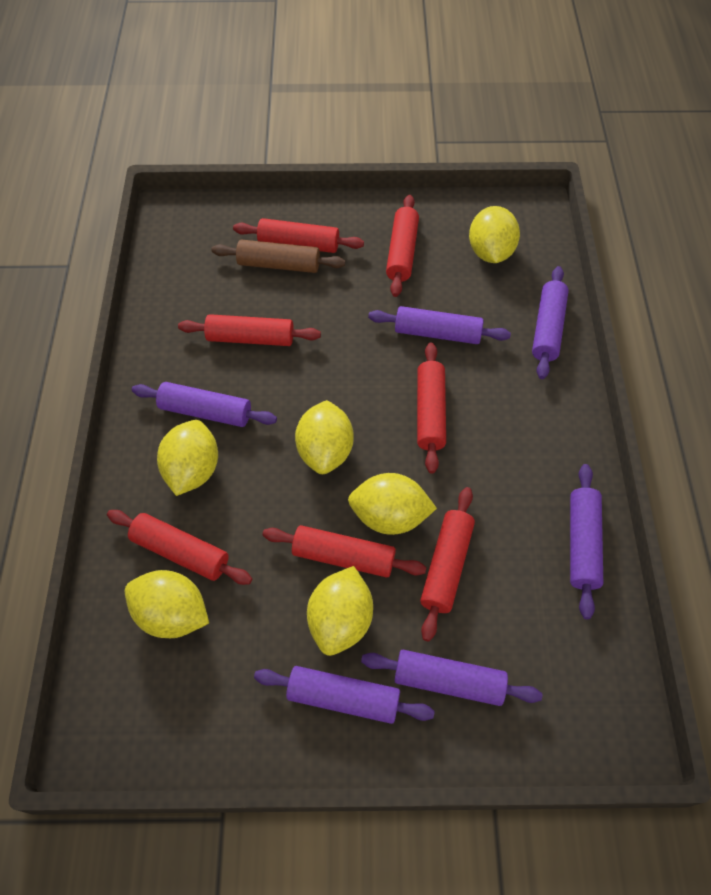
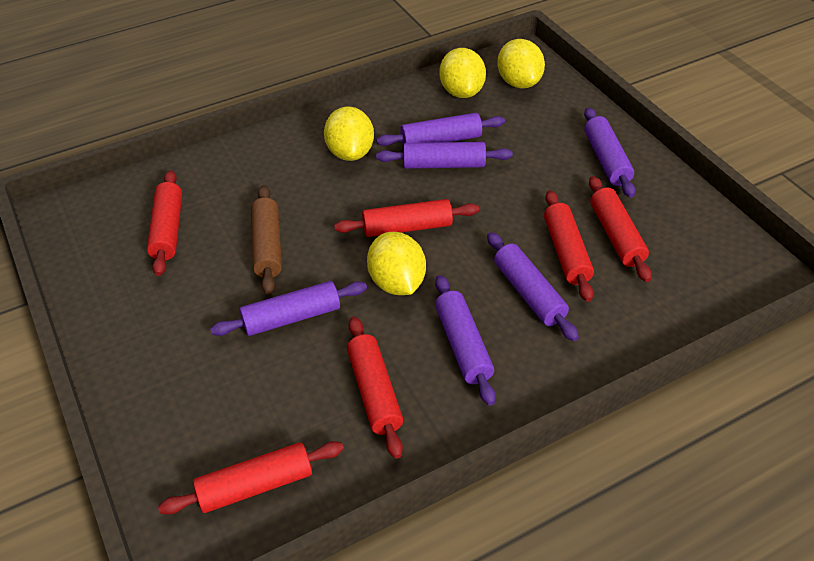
red rolling pin: [107,510,252,585] [178,314,321,346] [233,218,364,253] [263,525,426,578] [386,195,419,297] [417,343,446,474] [420,487,475,642] = 7 -> [147,170,182,276] [158,441,344,515] [334,199,479,237] [347,317,403,459] [544,190,594,302] [589,176,652,282] = 6
yellow lemon: [125,570,209,638] [157,420,218,496] [295,400,354,474] [307,566,373,656] [348,473,437,535] [469,206,520,263] = 6 -> [324,107,374,161] [367,232,426,295] [439,48,486,98] [497,39,545,89] = 4

